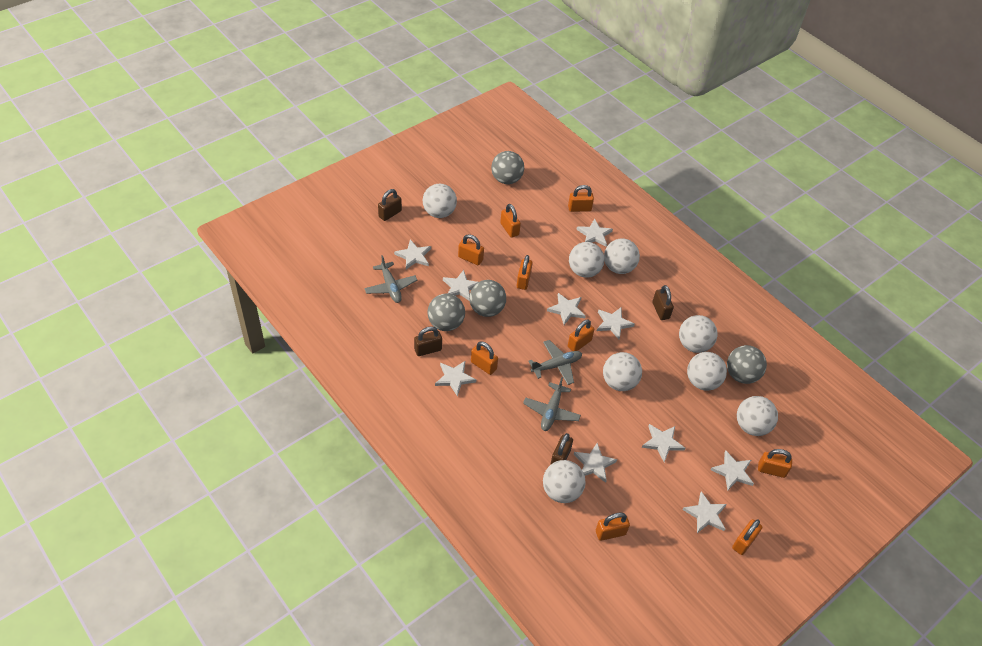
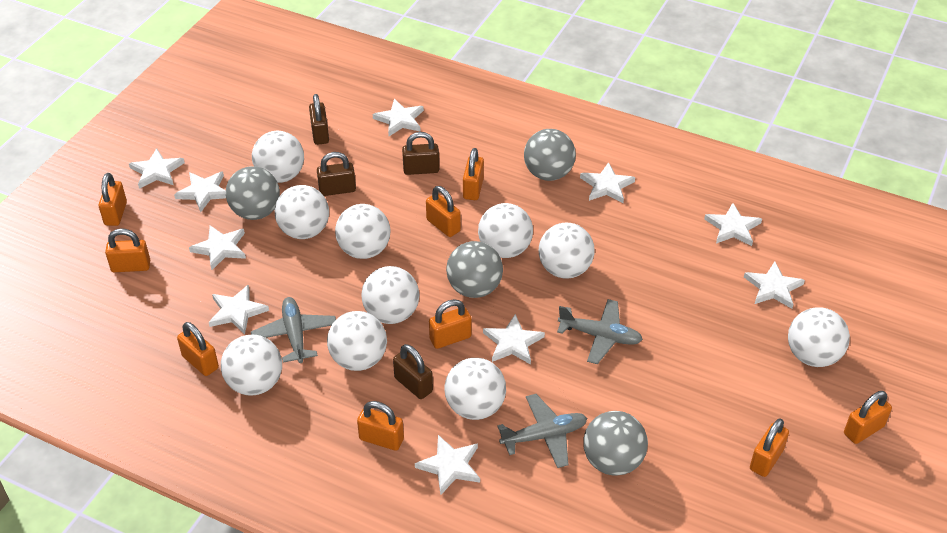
white ball: [423,184,457,218] [543,460,586,503] [569,242,605,278] [603,352,642,391] [604,239,640,274] [679,315,717,353] [687,352,727,391] [737,396,778,436] = 8 -> [221,334,282,396] [252,131,304,183] [274,185,329,239] [327,311,387,371] [335,204,390,259] [361,266,419,324] [444,358,506,420] [478,203,533,258] [539,223,594,279] [788,307,850,367] = 10

